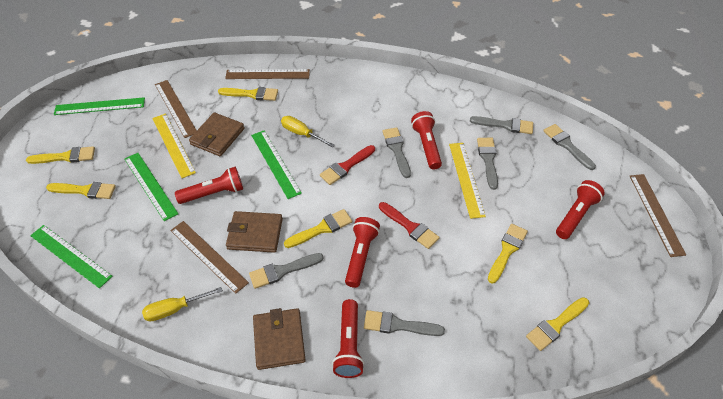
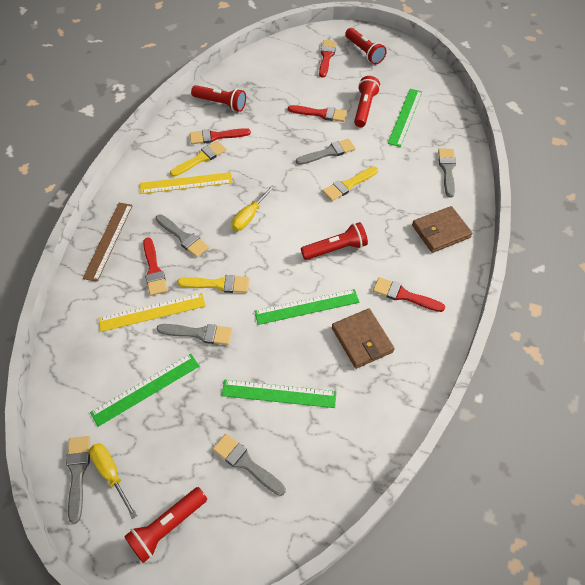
brown ruler: [155,80,197,138] [170,221,249,294] [225,69,310,79] [630,174,686,257] = 4 -> [83,203,133,282] = 1
brown wallet: [189,112,245,156] [226,211,283,253] [253,308,306,370] = 3 -> [332,309,395,369] [412,206,473,253] = 2
red brush: [320,145,375,185] [379,202,440,249] = 2 -> [143,237,168,296] [190,128,251,144] [288,105,347,122] [319,40,337,78] [373,277,445,312] = 5
yellow brush: [26,146,95,164] [46,182,116,199] [218,87,278,101] [284,209,352,248] [488,224,528,284] [526,297,589,351] = 6 -> [170,141,226,177] [177,275,249,293] [323,167,378,201] = 3

